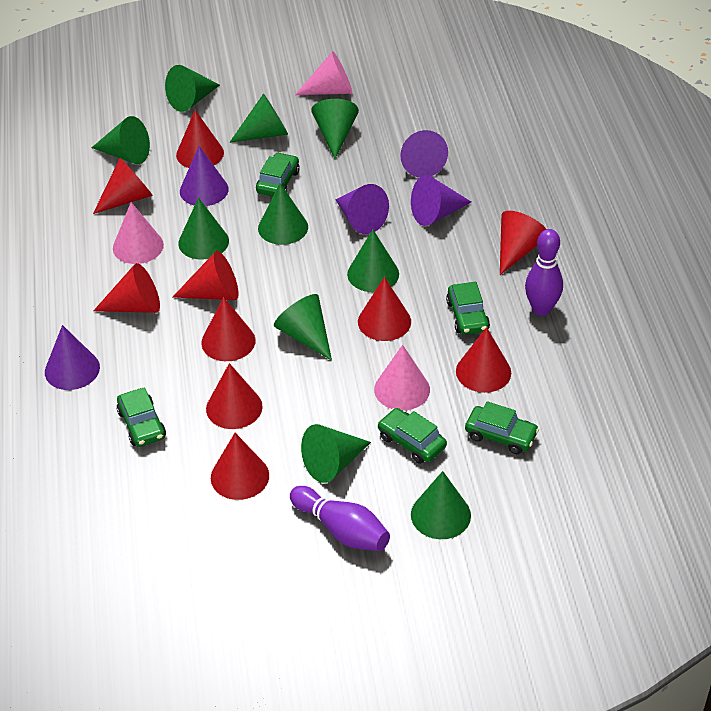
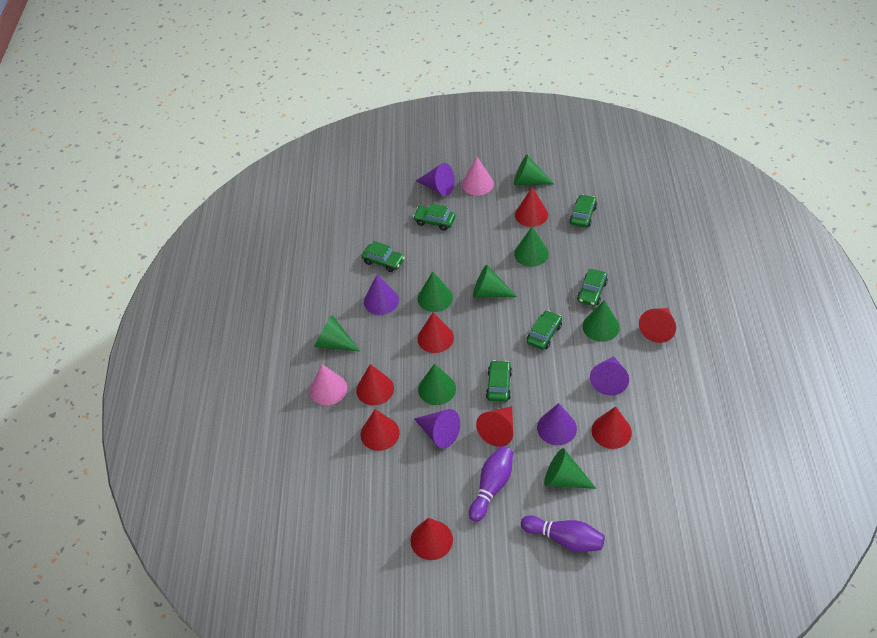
green car: [117,387,166,447] [256,152,300,197] [378,408,447,464] [446,282,490,335] [465,401,539,454] = 5 -> [362,241,405,272] [413,204,455,231] [486,360,512,402] [527,310,562,350] [569,194,597,228] [577,269,608,306] = 6
green cone: [92,116,150,164] [165,65,220,112] [178,197,229,260] [229,93,288,143] [258,183,308,245] [274,294,332,361] [301,424,371,483] [311,99,359,159] [347,229,399,292] [411,471,471,539] = 10 -> [314,315,360,352] [418,271,453,312] [418,363,456,405] [473,265,517,298] [514,155,554,185] [514,227,549,267] [544,448,597,489] [583,300,620,342] = 8
pink cone: [113,202,164,264] [295,51,352,95] [374,345,430,410] = 3 -> [310,364,347,405] [462,157,494,196] = 2
red cone: [93,158,153,214] [93,263,160,313] [173,251,239,300] [176,110,224,168] [201,297,255,361] [206,363,263,429] [211,433,269,500] [358,277,411,341] [456,327,511,393] [500,211,546,275] = 10 -> [356,364,394,405] [361,409,400,451] [410,518,453,560] [417,312,454,353] [476,406,513,447] [515,187,548,227] [591,406,632,449] [639,308,676,343] = 8

